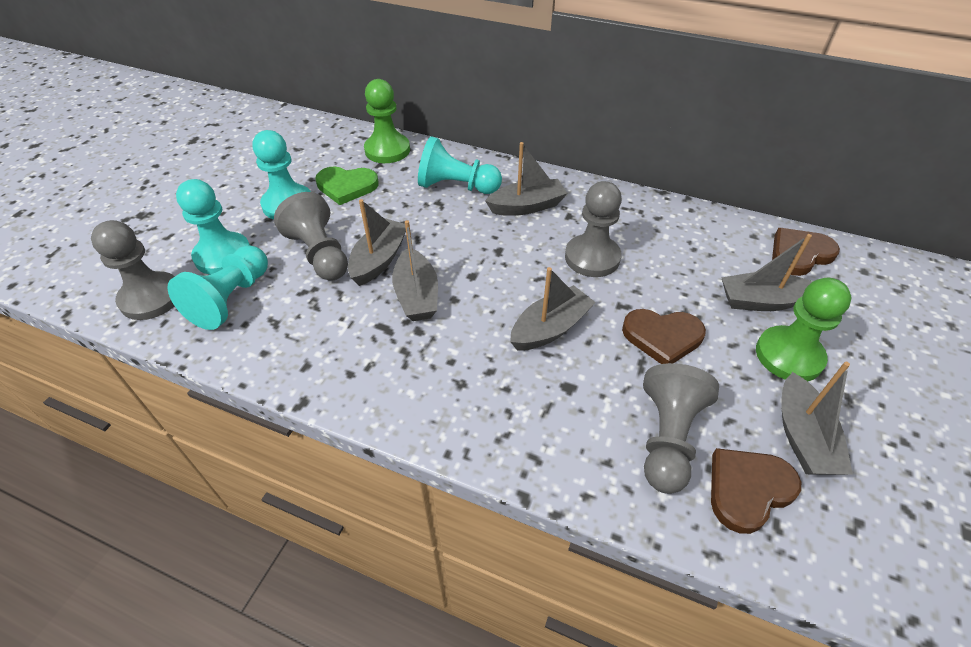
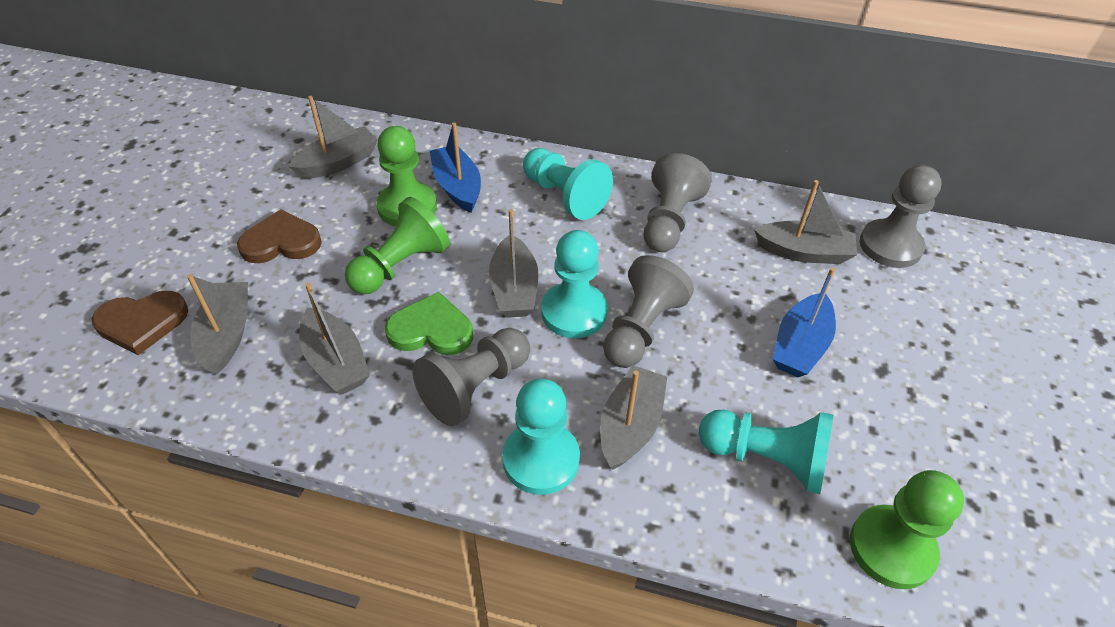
blue boat: none = 0 -> [430,122,481,213] [773,268,836,377] = 2
brown heart: [622,309,706,364] [711,448,801,534] [772,228,840,276] = 3 -> [92,291,188,355] [237,209,322,263] = 2
green pawn: [364,79,410,163] [756,278,852,381] = 2 -> [345,197,450,294] [376,126,437,226] [850,470,964,589] = 3

